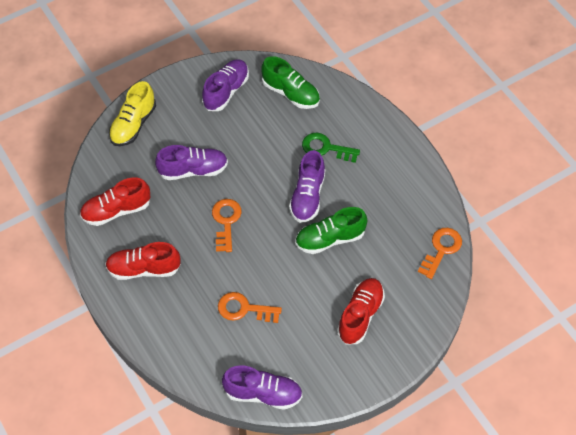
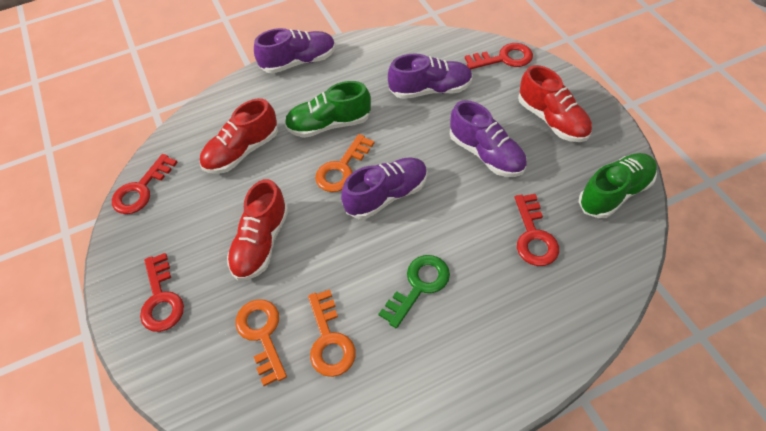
red key: none = 0 -> [112,154,178,214] [140,253,184,332] [465,43,533,70] [515,194,559,266] = 4
yellow shoe: [109,81,156,146] = 1 -> none = 0

